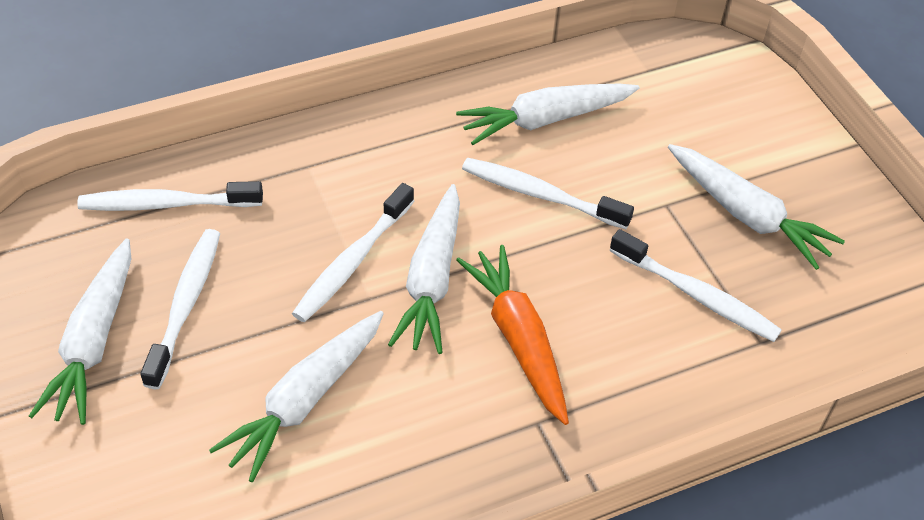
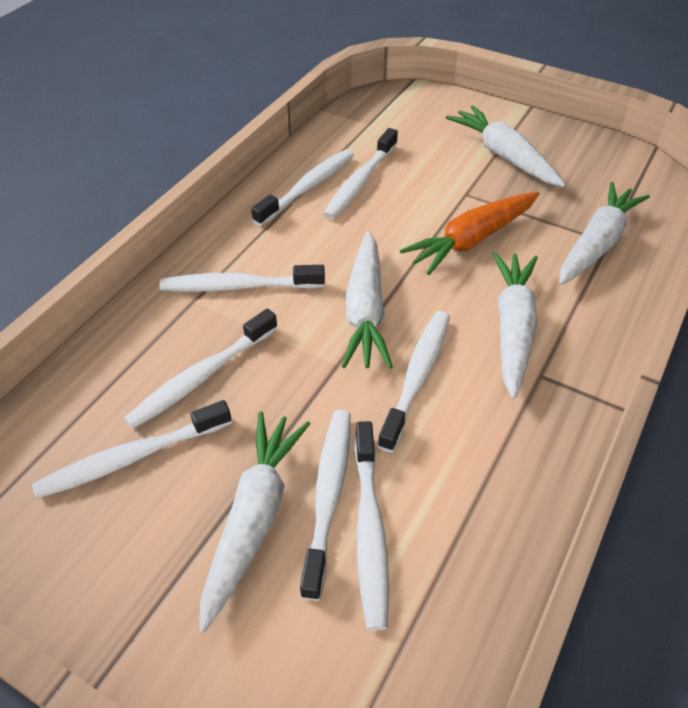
white toothbrush: [77,181,263,211] [140,229,220,389] [292,183,414,322] [462,158,634,229] [610,229,782,342] = 5 -> [32,400,232,499] [124,309,278,429] [159,265,325,292] [251,149,354,226] [300,410,351,601] [323,128,398,220] [354,421,389,631] [377,311,450,453] = 8

